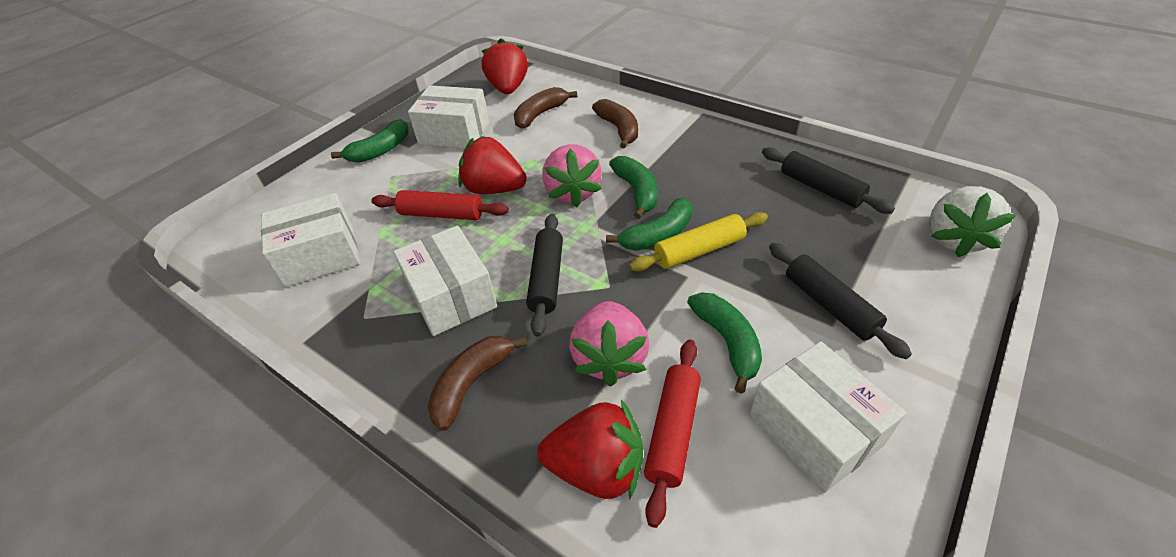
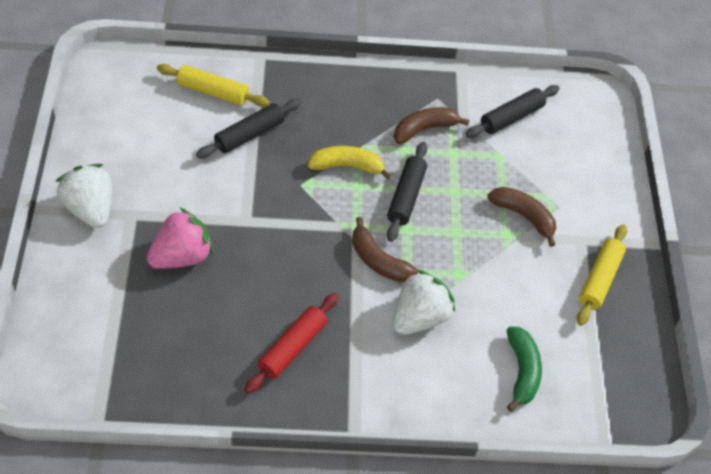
green banana: [331,119,409,163] [606,198,692,251] [609,156,658,219] [687,292,762,394] = 4 -> [507,326,542,412] = 1
pink strawberry: [542,145,602,207] [569,301,649,386] = 2 -> [147,208,213,269] = 1
red rolling pin: [371,190,509,220] [644,340,701,528] = 2 -> [245,293,339,394] = 1
red strawberry: [458,136,527,194] [482,38,528,94] [537,399,643,500] = 3 -> none = 0
white box: [261,193,360,287] [393,226,497,336] [408,85,489,149] [749,341,906,493] = 4 -> none = 0
white strawberry: [929,186,1016,257] = 1 -> [55,164,112,228] [393,269,455,335] = 2
yellow banana: none = 0 -> [308,146,391,179] = 1
yellow rolling pin: [629,212,768,272] = 1 -> [157,64,270,107] [577,224,627,326] = 2

